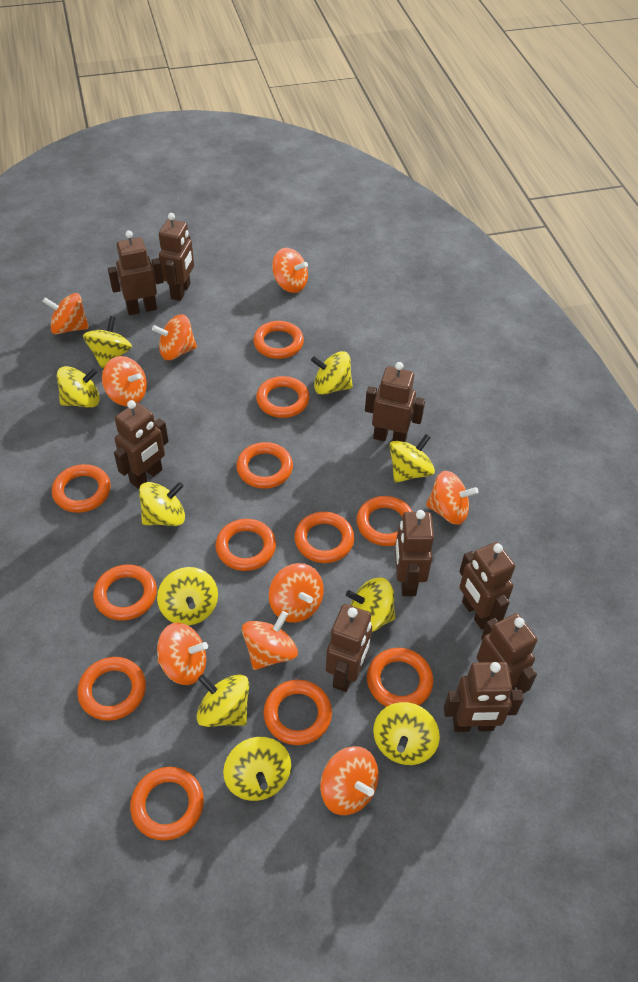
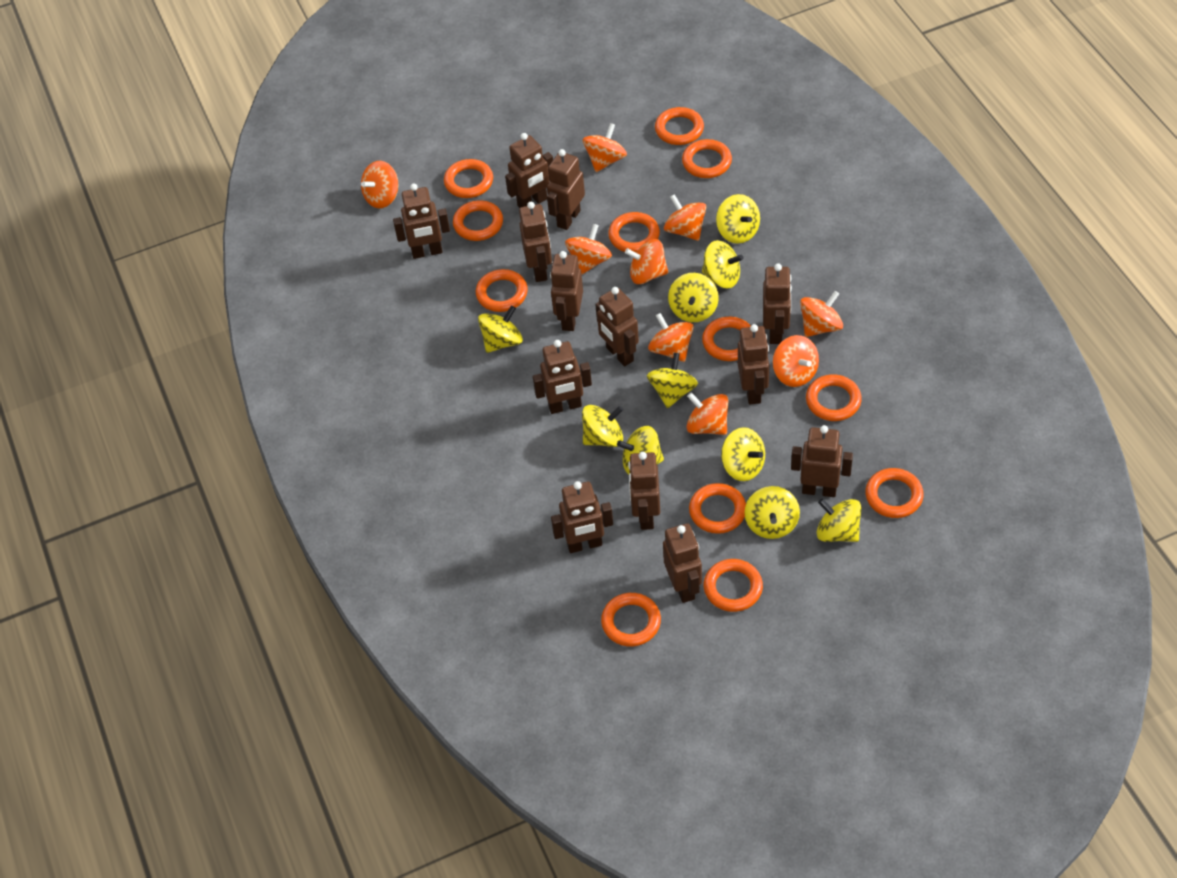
brown robot: [108,231,164,315] [114,400,169,489] [159,213,194,301] [326,604,372,692] [365,362,425,442] [395,510,434,596] [444,662,524,732] [459,542,515,630] [477,613,537,694] = 9 -> [393,183,450,259] [505,133,553,208] [519,202,552,282] [533,340,592,414] [547,149,585,230] [550,251,583,331] [551,481,613,553] [595,287,639,366] [628,452,660,530] [663,523,702,603] [738,324,769,404] [763,263,792,344] [791,425,853,497] = 13

